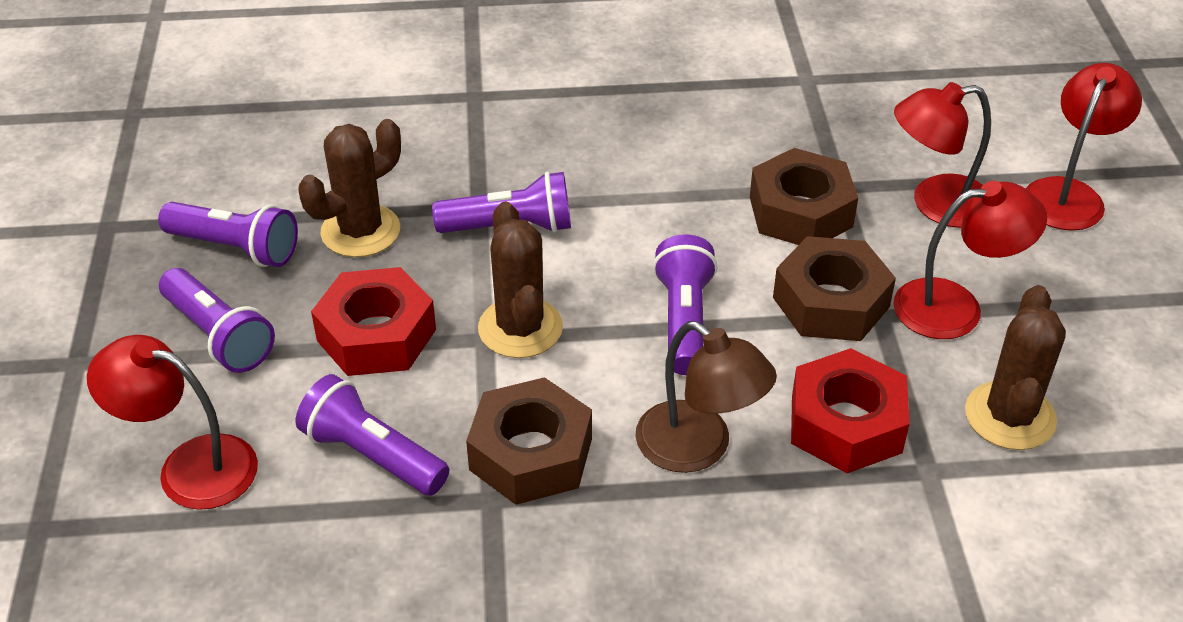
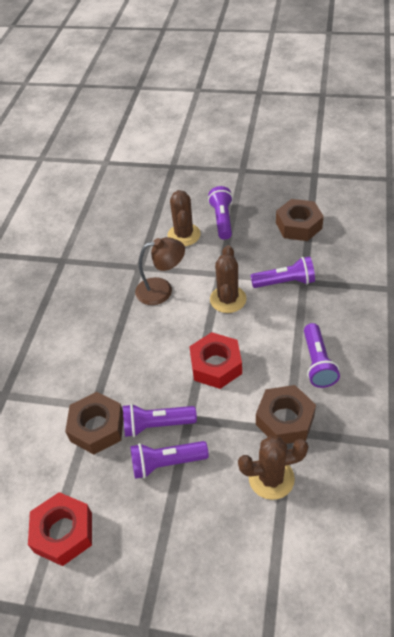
red lamp: [87,335,258,510] [893,181,1047,339] [894,82,991,228] [1025,63,1142,231] = 4 -> none = 0

